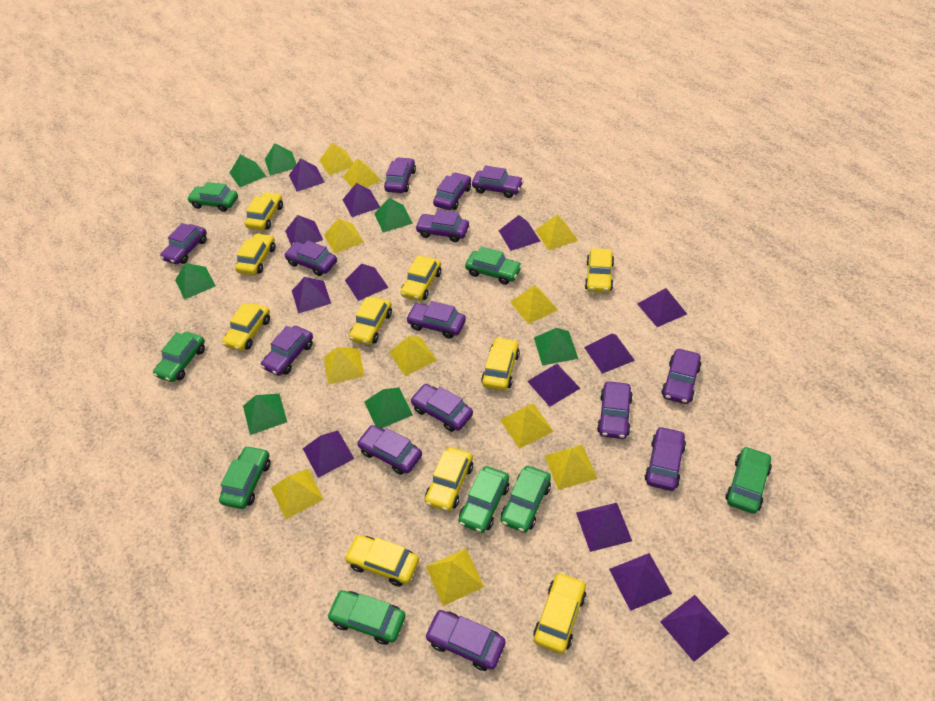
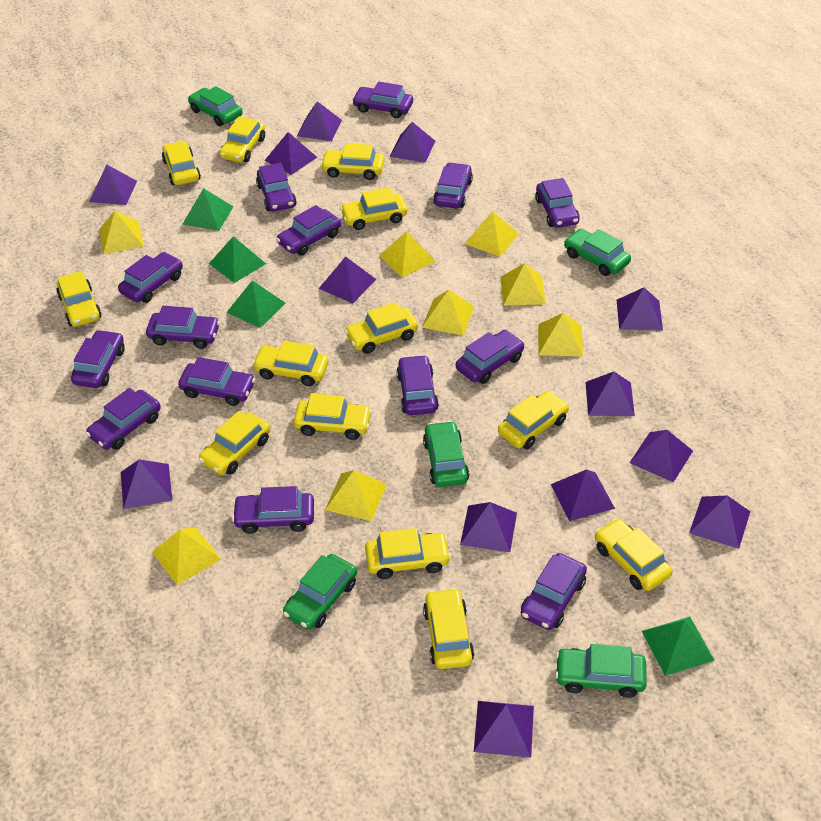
green car: [153,332,205,382] [187,182,238,212] [219,446,270,509] [327,590,406,645] [458,466,509,533] [465,246,522,285] [501,466,551,533] [725,446,772,514] = 8 -> [188,86,243,126] [283,554,357,630] [423,421,469,487] [555,644,647,698] [564,229,631,276] = 5
green pyramid: [175,263,216,300] [230,154,266,187] [243,394,287,435] [265,143,296,176] [364,388,413,428] [374,198,413,233] [534,328,578,365] = 7 -> [183,188,234,231] [209,236,266,283] [226,280,285,328] [642,617,715,676] = 4
yellow car: [222,303,270,351] [235,233,275,275] [245,192,283,230] [344,535,419,586] [349,297,392,345] [400,256,441,301] [425,447,473,511] [481,337,520,391] [534,572,586,654] [585,248,614,293] = 10 -> [56,271,102,327] [162,141,201,185] [199,411,270,475] [219,116,265,162] [252,341,329,386] [294,393,372,440] [321,143,385,180] [340,187,407,230] [344,302,418,354] [365,528,451,579] [423,588,474,669] [498,391,569,449] [595,518,673,591] = 13
yellow pyramid: [271,469,324,520] [320,142,354,175] [324,218,364,253] [324,347,364,385] [343,158,382,188] [389,336,437,376] [426,549,484,606] [500,403,554,449] [510,286,558,324] [535,214,578,250] [544,445,598,490] = 11 -> [99,211,144,254] [152,527,221,585] [325,470,387,521] [379,231,436,277] [422,290,474,336] [465,212,519,257] [500,263,546,306] [538,313,583,357] = 8

